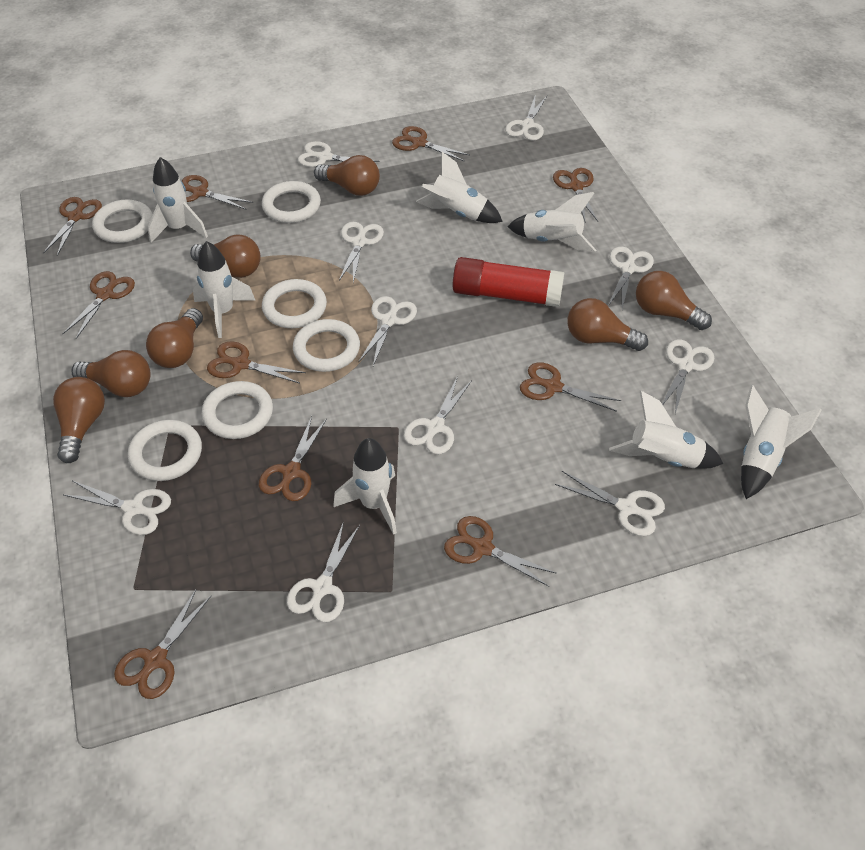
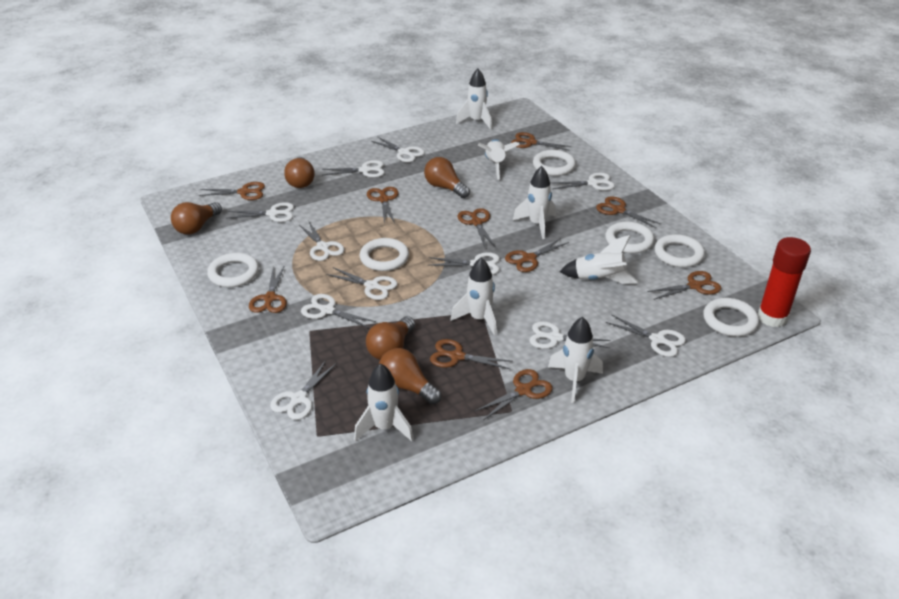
brown light bulb: [53,377,105,463] [71,350,151,397] [146,308,203,368] [190,234,261,278] [314,155,380,196] [568,298,648,351] [636,271,712,330] = 7 -> [171,202,222,234] [284,157,315,188] [366,316,415,360] [379,348,442,404] [424,157,470,198] = 5
white scissors: [64,481,171,535] [287,521,360,622] [298,141,380,167] [339,222,384,282] [358,296,417,366] [404,376,472,454] [505,94,547,140] [555,471,665,536] [608,246,654,309] [662,339,715,414] = 10 -> [226,202,294,222] [270,360,337,420] [299,220,344,261] [301,294,376,328] [322,160,385,177] [326,267,398,300] [372,136,425,162] [428,252,500,275] [529,322,610,349] [551,173,615,191] [606,315,686,357] = 11

